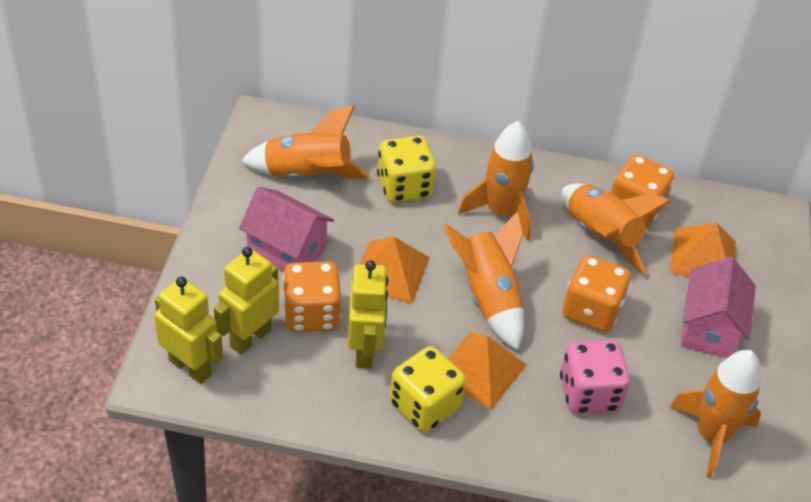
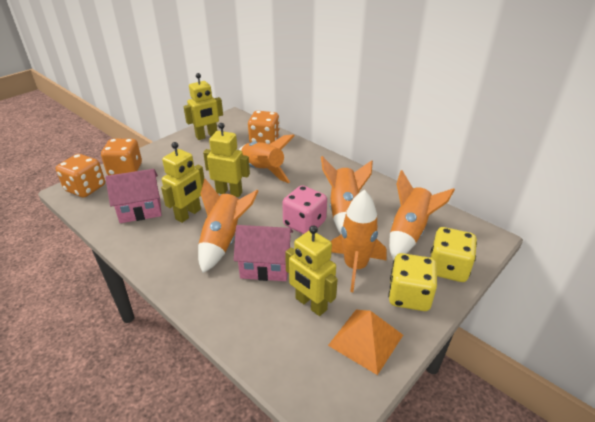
orange pyramid: [350,236,430,304] [448,332,526,410] [670,222,736,278] = 3 -> [328,310,403,375] = 1
yellow robot: [154,276,223,384] [214,247,279,355] [348,260,388,368] = 3 -> [161,142,204,223] [183,73,223,140] [203,123,250,197] [285,225,338,316] = 4

